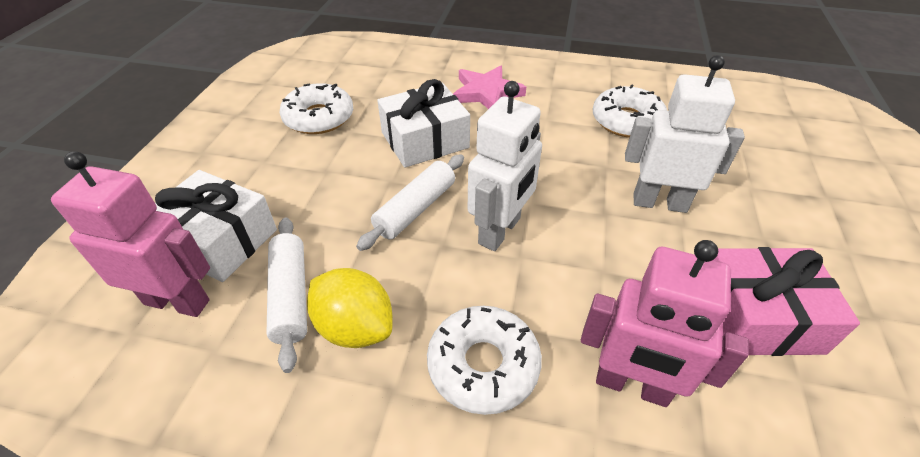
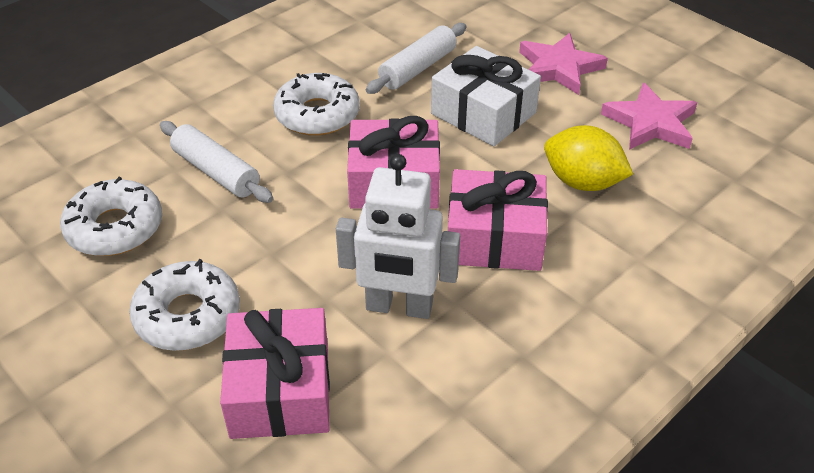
pink gift: [714,247,860,356] = 1 -> [220,308,330,439] [347,116,440,209] [448,169,548,271] = 3
pink robot: [51,151,210,317] [581,240,749,407] = 2 -> none = 0
pink star: [453,65,526,109] = 1 -> [519,33,608,95] [601,83,697,150] = 2
white gift: [155,170,277,282] [377,79,470,168] = 2 -> [431,46,541,146] = 1
white robot: [468,81,542,251] [625,55,745,213] = 2 -> [336,154,460,319] = 1

